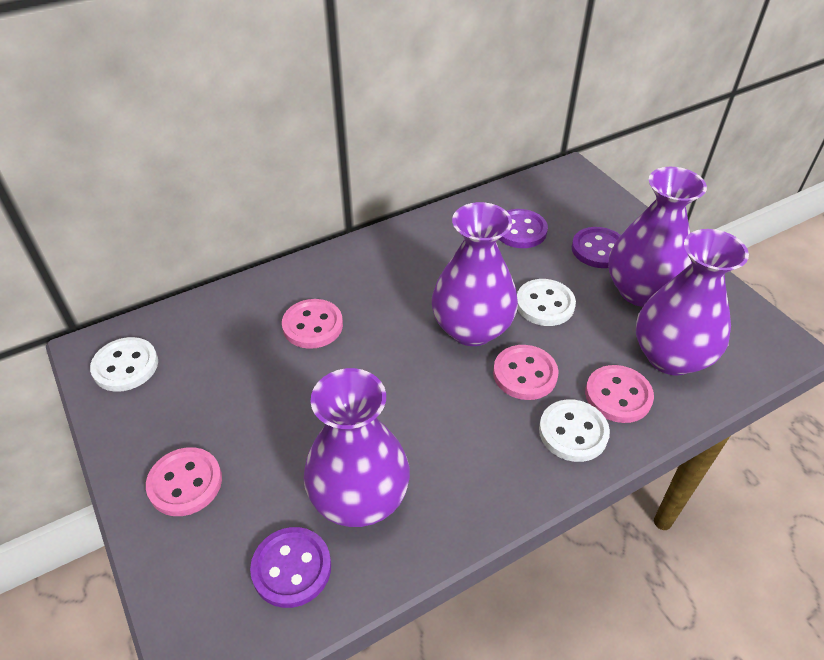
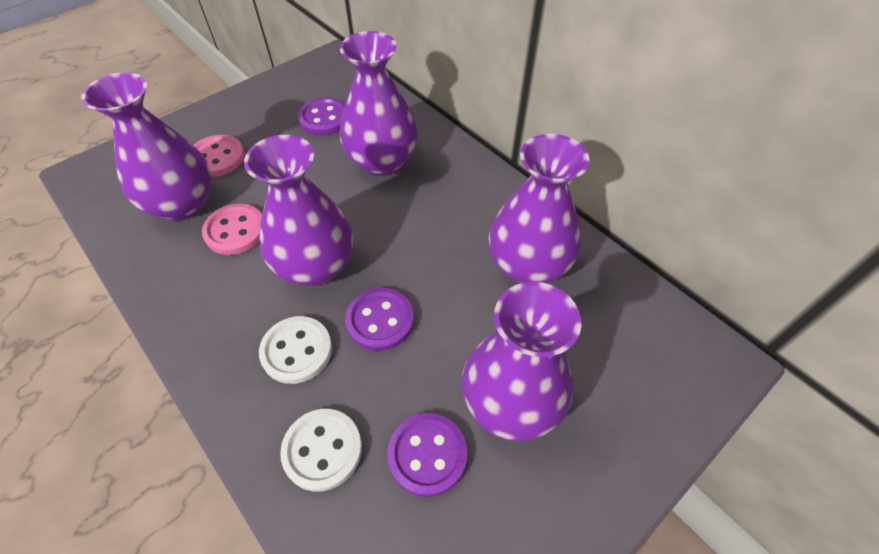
pink button: [146,447,222,516] [282,299,343,349] [493,345,558,400] [585,365,654,423] = 4 -> [194,135,245,177] [202,204,262,255] = 2
purple vase: [303,368,410,527] [432,202,518,346] [608,167,707,307] [636,229,749,376] = 4 -> [81,72,212,221] [244,135,353,286] [340,31,418,176] [462,282,581,442] [489,134,589,283] = 5
white button: [90,337,158,392] [517,279,576,326] [539,399,610,462] = 3 -> [259,316,332,384] [280,409,362,492] = 2

